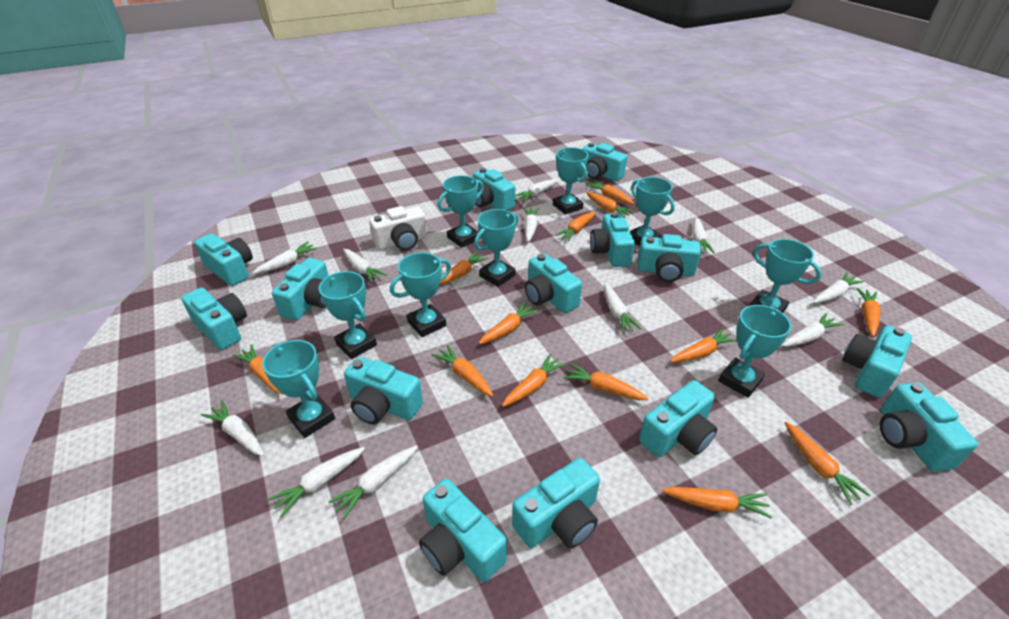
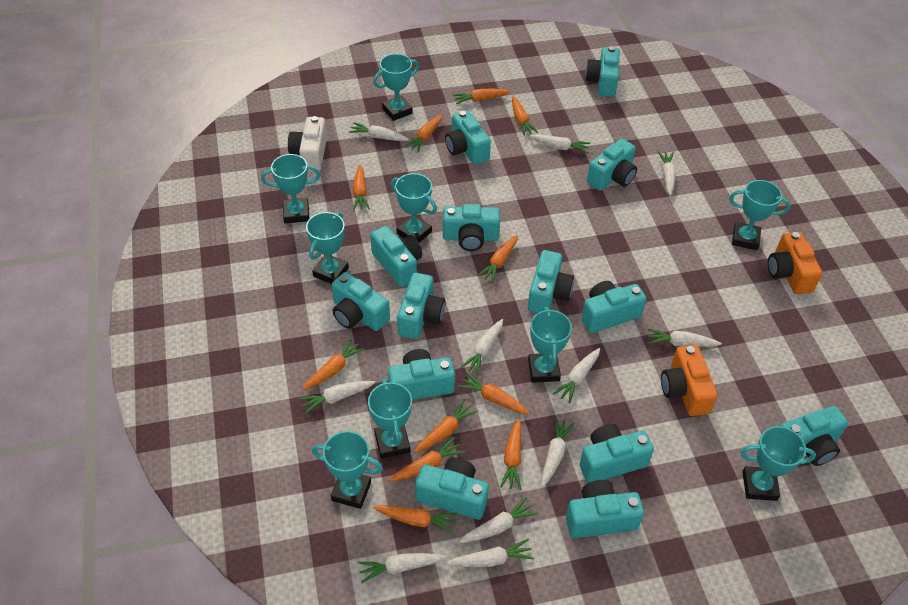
orange camera: none = 0 -> [661,345,717,416] [768,232,822,294] = 2
orange carrot: [232,344,282,394] [432,345,494,397] [439,251,488,285] [478,302,539,344] [502,354,567,407] [555,212,595,241] [563,363,649,400] [586,180,634,204] [586,192,634,218] [662,487,772,519] [670,328,737,362] [785,422,870,505] [857,288,881,337] = 13 -> [303,339,365,390] [353,164,370,211] [373,505,458,533] [389,437,465,481] [405,114,443,152] [414,399,478,453] [453,89,511,104] [457,373,529,414] [477,235,518,283] [500,419,521,490] [512,96,538,136] = 11

